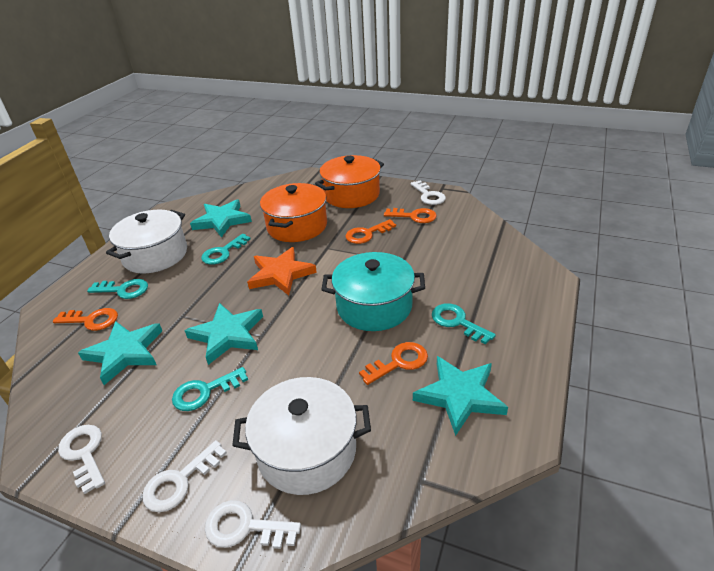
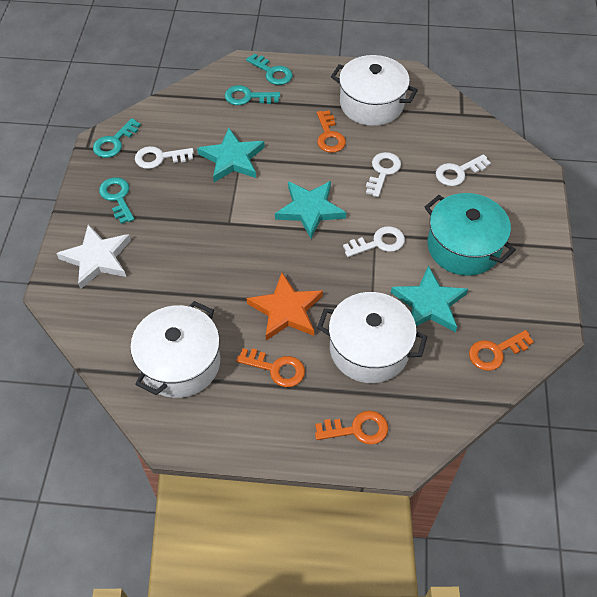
orange pot: [260,183,327,242] [315,155,384,208] = 2 -> none = 0
turquoise star: [78,321,162,385] [184,303,263,365] [190,199,252,238] [413,356,508,436] = 4 -> [197,128,265,182] [275,181,346,239] [391,266,468,332] = 3
white pot: [106,210,187,273] [232,377,371,495] = 2 -> [130,301,220,398] [317,292,427,383] [331,55,418,126] = 3
white star: none = 0 -> [56,224,131,289] = 1

